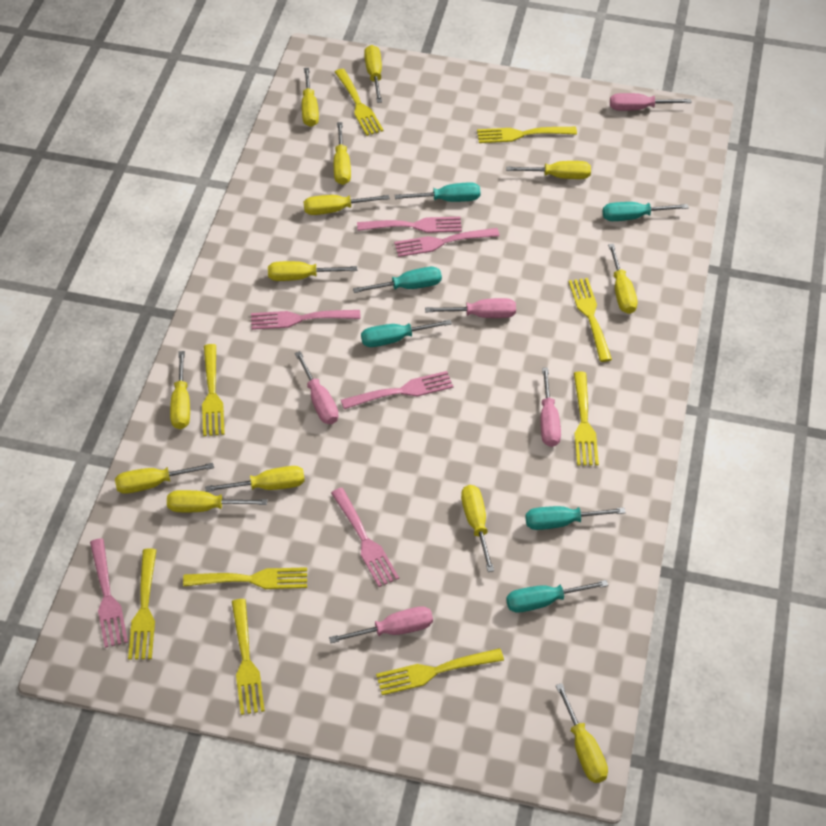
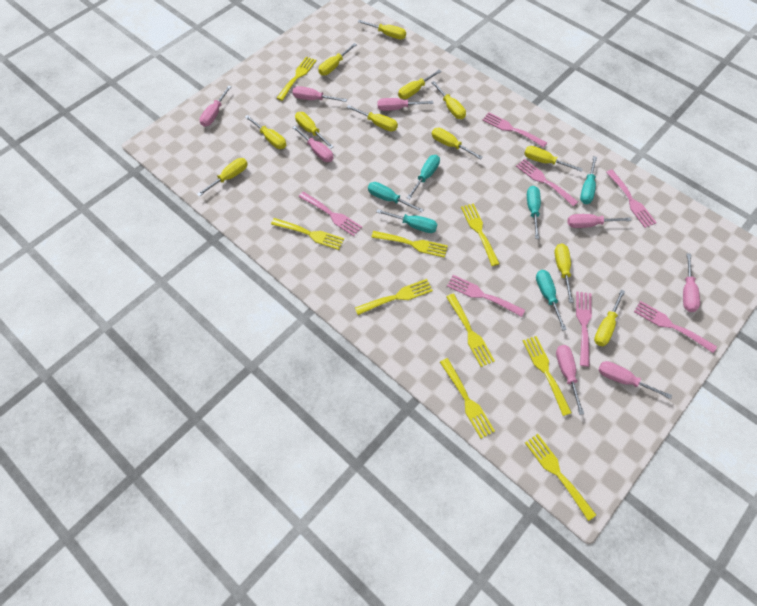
pink fork: [90,538,128,648] [251,310,361,330] [331,488,399,587] [341,371,453,409] [357,217,462,233] [394,228,500,257] = 6 -> [298,192,362,236] [447,275,525,317] [482,112,547,147] [516,159,578,206] [576,292,592,367] [606,170,657,228] [634,301,717,353] = 7
pink screwdriver: [295,351,339,424] [329,606,433,643] [425,298,516,318] [540,368,561,447] [610,93,692,111] = 5 -> [199,85,232,127] [292,86,347,102] [292,126,334,162] [377,98,433,111] [556,345,584,415] [568,214,631,228] [599,361,672,399] [683,253,700,312] = 8
yellow screwdriver: [115,463,214,494] [167,490,267,512] [170,351,190,429] [205,466,305,492] [268,261,357,281] [302,68,319,127] [304,195,390,215] [334,122,351,185] [364,45,382,103] [461,485,494,572] [506,161,591,179] [556,683,608,783] [608,244,637,314] = 13 -> [197,158,248,197] [245,115,286,149] [295,112,334,149] [318,43,357,75] [347,105,398,131] [358,20,406,39] [398,69,442,99] [431,81,466,119] [432,128,483,160] [524,146,583,172] [554,244,574,303] [594,290,625,346] = 12

